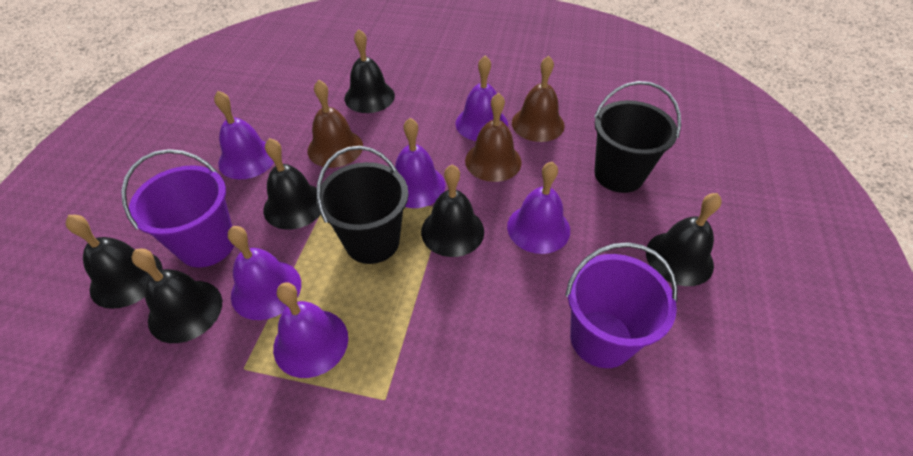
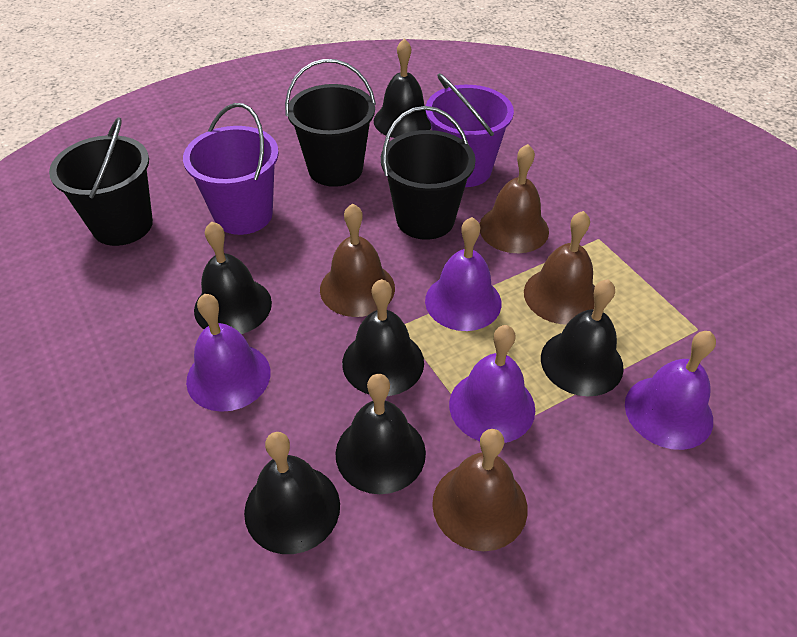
black bucket: [316,146,408,264] [594,81,681,193] = 2 -> [49,117,153,246] [285,59,376,187] [381,106,476,240] = 3
brown bell: [308,80,363,168] [465,93,522,182] [512,56,565,142] = 3 -> [320,203,395,317] [432,429,528,551] [480,144,549,253] [524,211,595,325] = 4
purple bell: [214,91,274,179] [228,226,301,320] [273,282,348,378] [395,118,445,208] [456,56,508,141] [507,162,570,254] = 6 -> [186,294,271,412] [425,217,501,331] [449,325,535,443] [625,331,716,450] = 4

